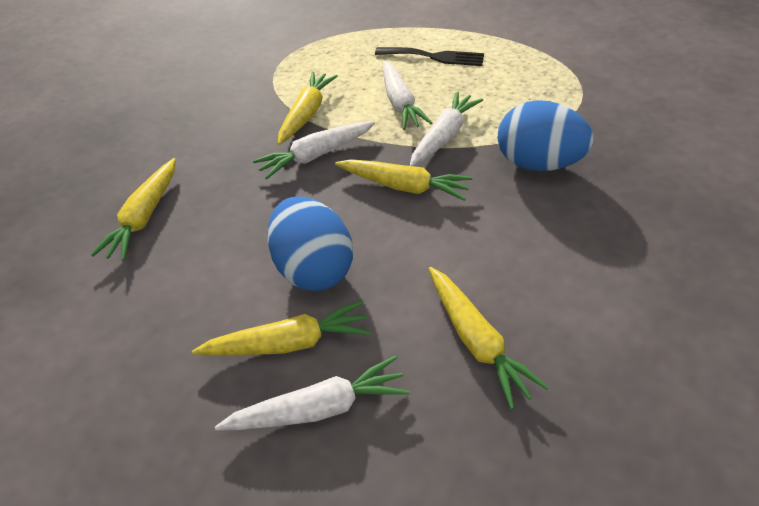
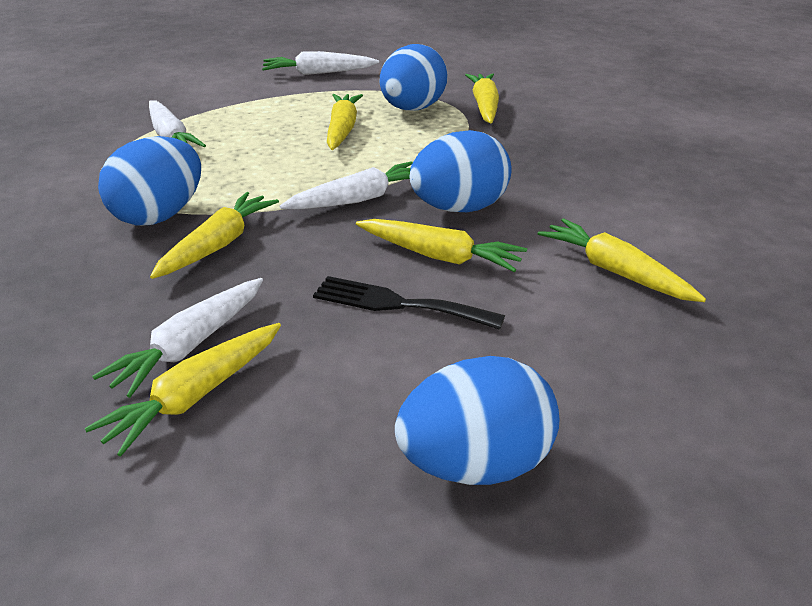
blue egg: [267,197,353,291] [498,100,593,171] = 2 -> [98,136,201,226] [380,44,448,111] [395,356,560,485] [410,130,511,212] = 4
yellow carrot: [91,158,176,261] [192,300,371,356] [278,72,338,145] [335,159,472,201] [428,267,549,410] = 5 -> [85,323,281,456] [150,192,279,279] [327,94,363,150] [356,219,527,272] [465,73,499,124] [538,218,706,302] = 6

